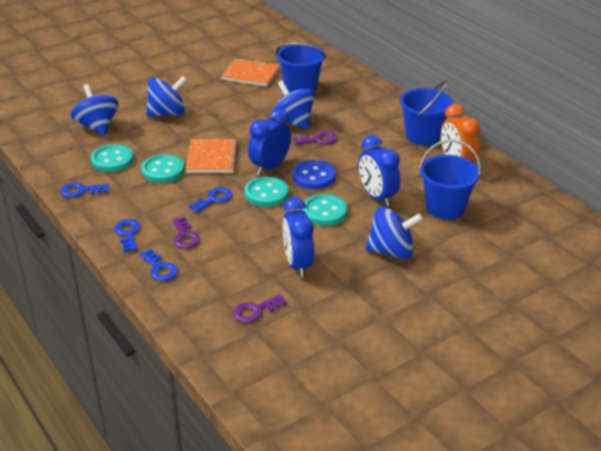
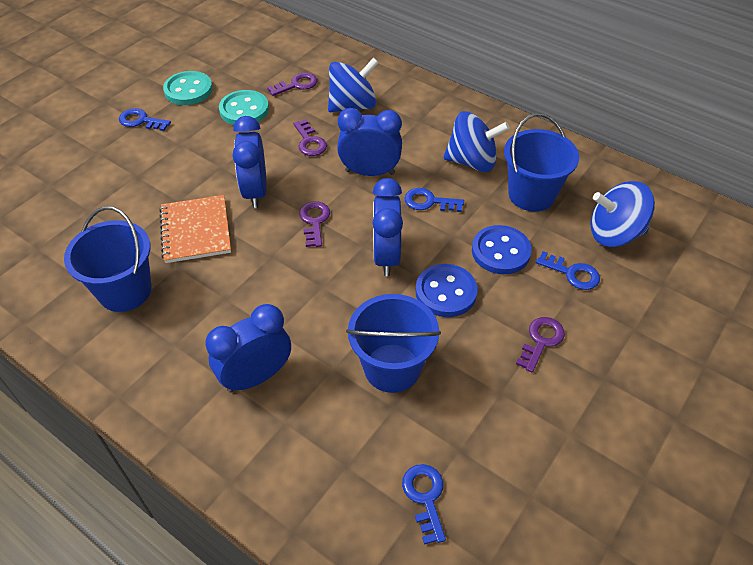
blue button: [293,160,336,189] = 1 -> [415,264,478,317] [472,225,532,274] = 2
blue clock: [248,108,291,175] [283,197,314,277] [358,135,400,206] = 3 -> [205,304,291,393] [233,116,267,208] [337,108,402,176] [373,178,403,276] = 4
blue spinning top: [71,84,118,136] [146,76,187,117] [273,80,315,129] [365,207,423,259] = 4 -> [328,57,379,112] [443,111,510,172] [590,181,655,247] = 3
orange clock: [441,104,480,162] = 1 -> none = 0
orange notebook: [186,139,238,173] [221,58,280,86] = 2 -> [159,195,231,263] = 1
purple key: [172,217,200,249] [233,294,287,323] [294,131,337,145] = 3 -> [267,73,317,96] [293,119,327,156] [299,201,330,247] [516,317,565,373] = 4
turquoise button: [91,144,134,172] [141,154,185,183] [244,177,289,207] [302,194,348,226] = 4 -> [163,71,213,105] [219,90,269,125] = 2

